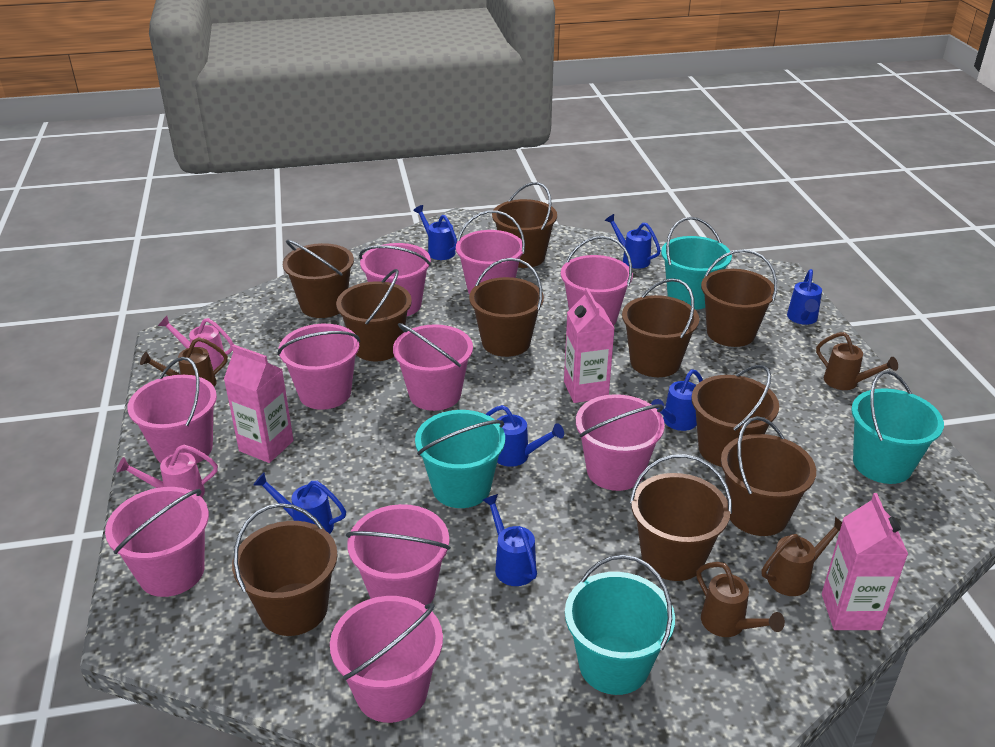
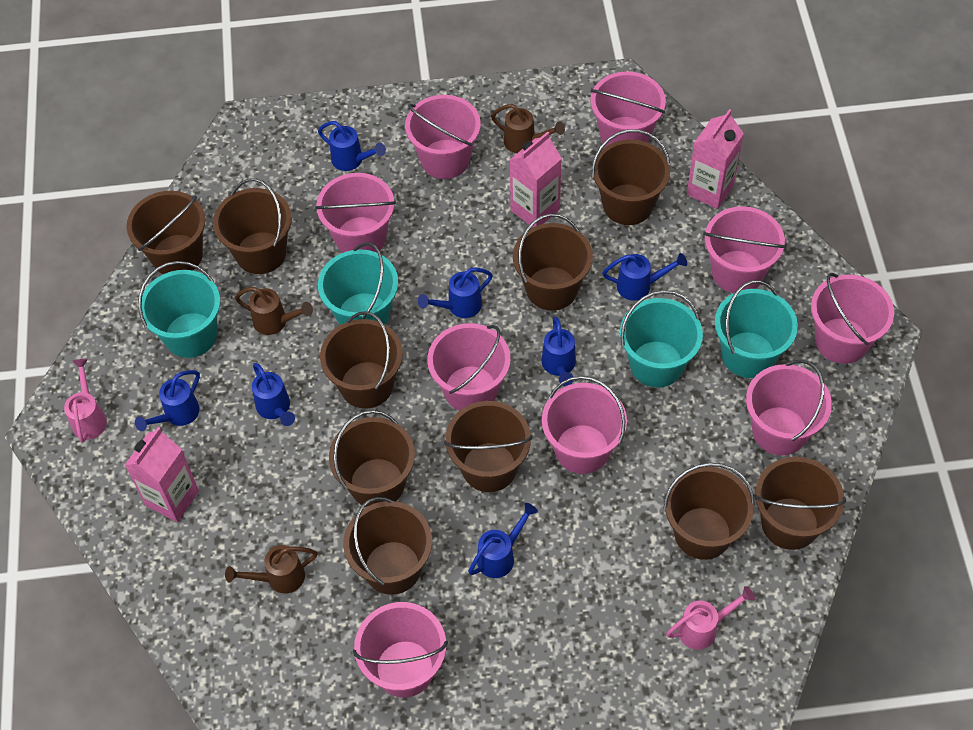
brown watering can: [140,337,228,387] [696,562,785,637] [762,517,842,596] [816,332,898,390] = 4 -> [225,545,317,594] [235,287,313,335] [491,104,565,153] = 3
pink bucket: [105,487,209,597] [127,357,217,464] [277,324,360,410] [330,596,443,723] [346,504,450,605] [359,243,431,316] [393,323,473,411] [456,210,525,295] [561,236,633,326] [576,394,665,491] = 10 -> [315,173,396,253] [353,602,448,697] [405,95,481,179] [427,323,510,411] [542,376,627,474] [590,71,666,147] [703,206,786,293] [746,360,832,456] [811,273,894,364] = 9

